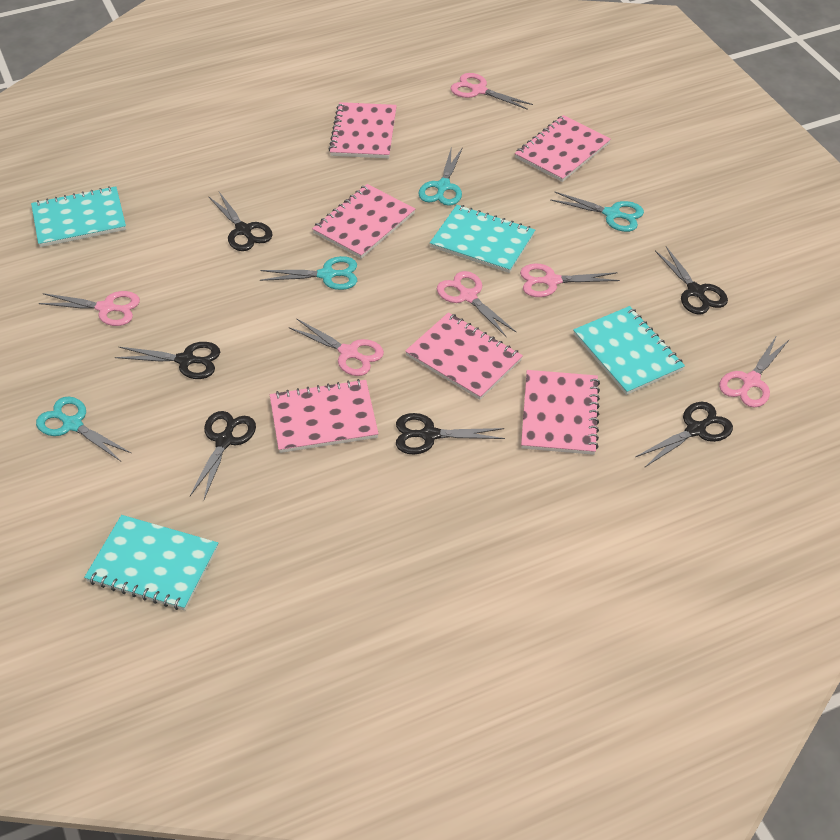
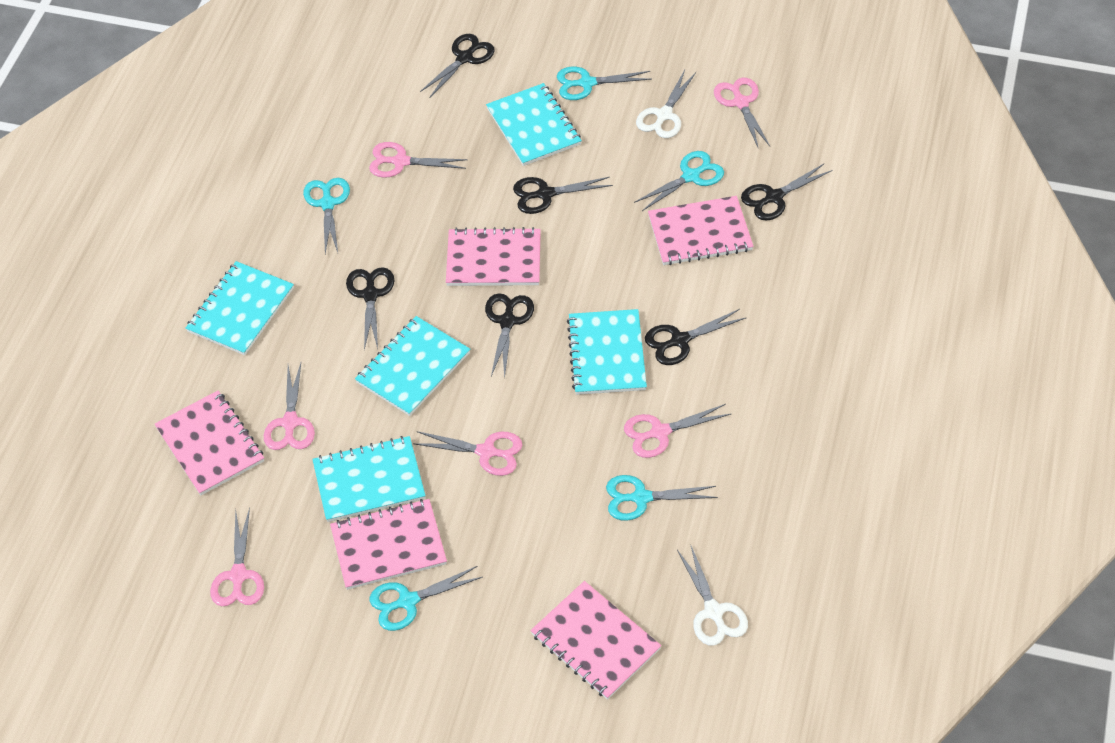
pink notebook: [270,379,379,453] [312,184,415,259] [329,102,397,158] [405,312,523,400] [515,115,611,182] [521,370,600,455] = 6 -> [154,391,264,495] [330,499,447,590] [446,227,541,286] [530,581,661,700] [648,196,754,265] = 5
turquoise notebook: [31,186,126,247] [84,515,218,610] [430,205,535,273] [573,306,685,395] = 4 -> [185,261,294,355] [312,436,426,522] [355,316,470,416] [486,83,582,166] [567,309,647,395] = 5
turquoise scissors: [36,397,132,461] [260,256,357,290] [418,146,463,206] [550,191,644,232] = 4 -> [303,178,350,254] [370,566,483,631] [557,67,652,100] [606,475,718,521] [634,151,724,211] = 5
white scissors: none = 0 -> [636,70,696,138] [677,544,748,646] = 2

